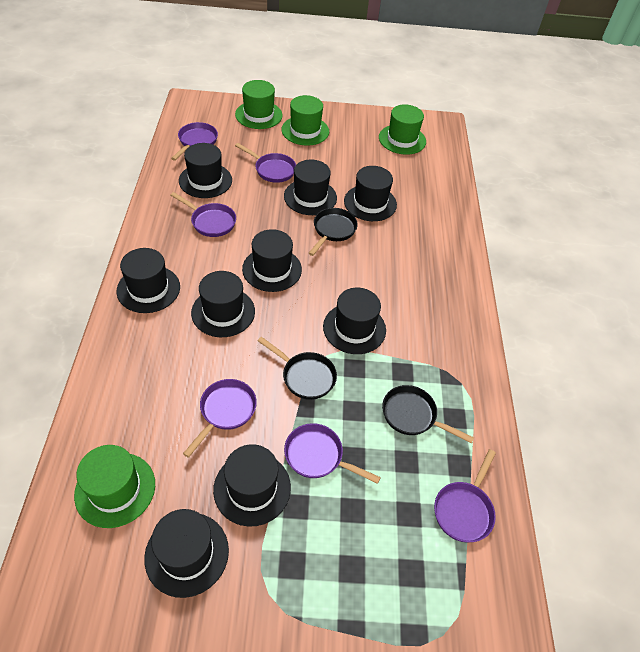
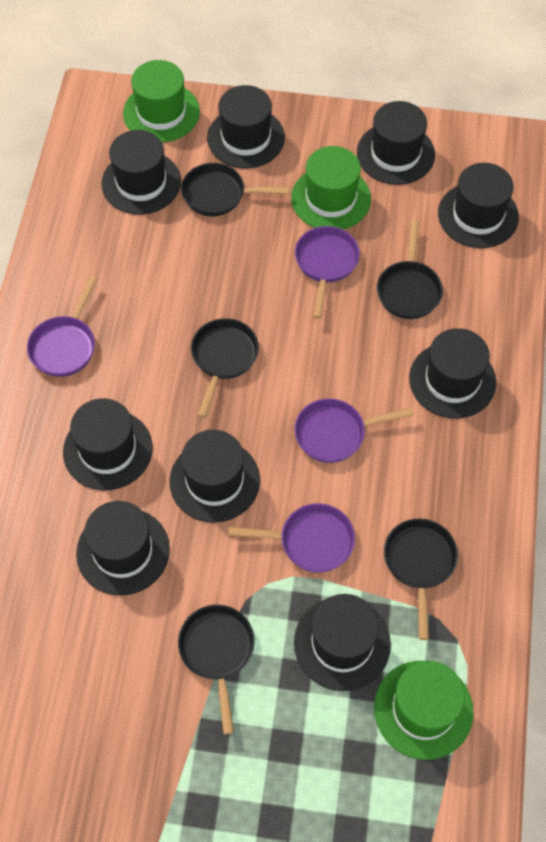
black pan: [258,337,337,400] [308,208,358,256] [382,385,474,443] = 3 -> [178,605,255,735] [181,163,290,216] [191,318,259,418] [377,220,443,319] [384,519,458,640] = 5
green hat: [74,445,155,528] [235,80,283,129] [281,95,329,145] [379,104,426,155] = 4 -> [123,60,200,142] [291,146,371,230] [374,661,474,760] = 3
purple pan: [171,122,218,161] [171,192,236,237] [183,379,257,458] [235,143,296,183] [284,423,381,484] [434,449,496,542] = 6 -> [27,276,97,377] [228,503,355,573] [294,399,414,463] [295,226,360,319] = 4

